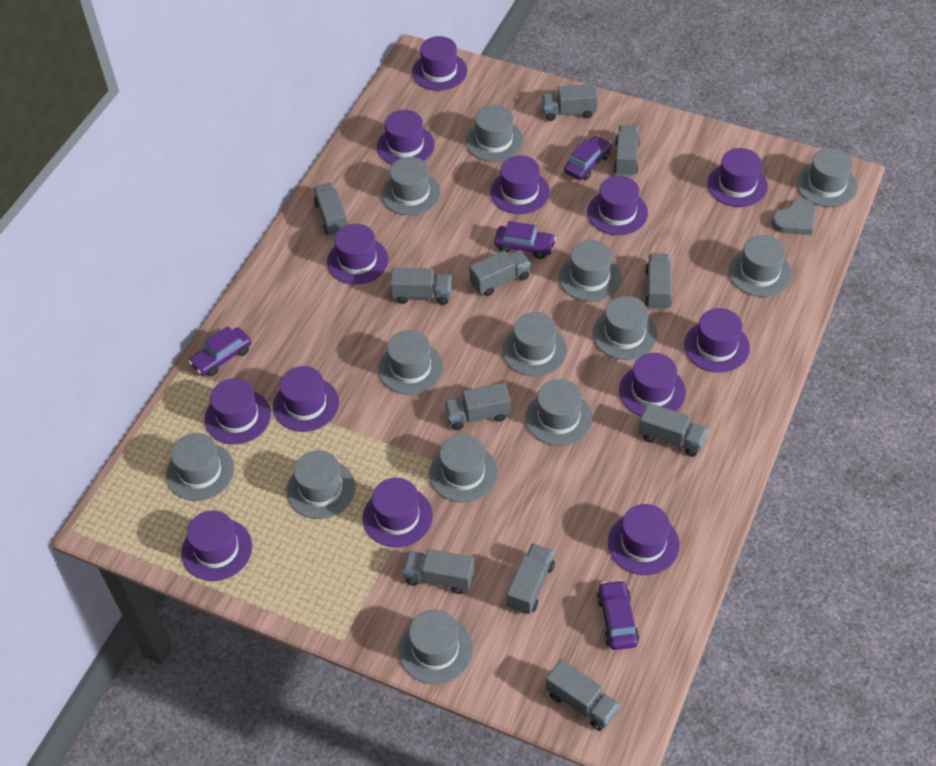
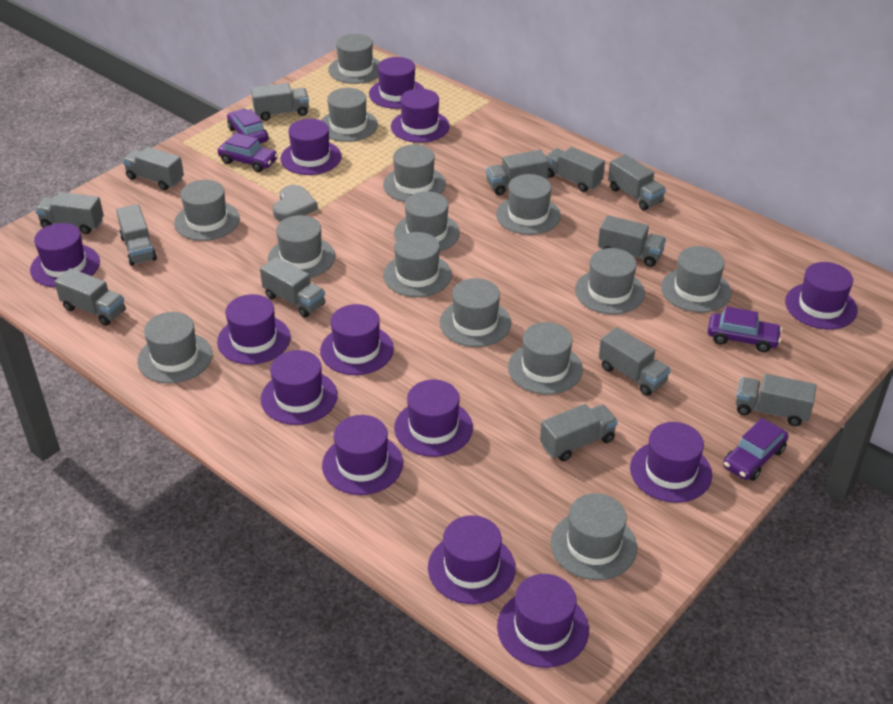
grey hat: [166,433,234,501] [287,450,356,519] [378,330,444,395] [382,157,441,215] [398,609,473,684] [429,434,498,503] [466,105,524,162] [502,312,567,376] [525,379,593,446] [559,240,621,302] [593,296,657,360] [728,235,792,297] [797,148,858,207] = 13 -> [137,312,212,383] [174,180,240,241] [268,215,335,278] [321,88,378,142] [328,34,380,84] [383,145,446,202] [383,232,452,297] [394,191,460,252] [440,278,511,347] [496,174,561,235] [508,322,583,395] [551,493,637,580] [575,248,645,315] [661,246,731,313] = 14
grey truck: [313,183,348,236] [390,268,452,305] [403,549,474,594] [444,383,511,430] [469,250,531,296] [507,543,555,615] [542,84,598,121] [546,659,620,731] [614,125,640,176] [639,403,708,457] [645,253,672,310] = 11 -> [35,192,104,234] [54,268,126,326] [116,204,157,266] [123,147,184,190] [251,83,309,121] [260,257,325,318] [486,150,549,195] [540,404,618,462] [546,147,605,192] [598,215,666,267] [599,327,671,396] [608,154,666,210] [736,374,816,426] = 13

